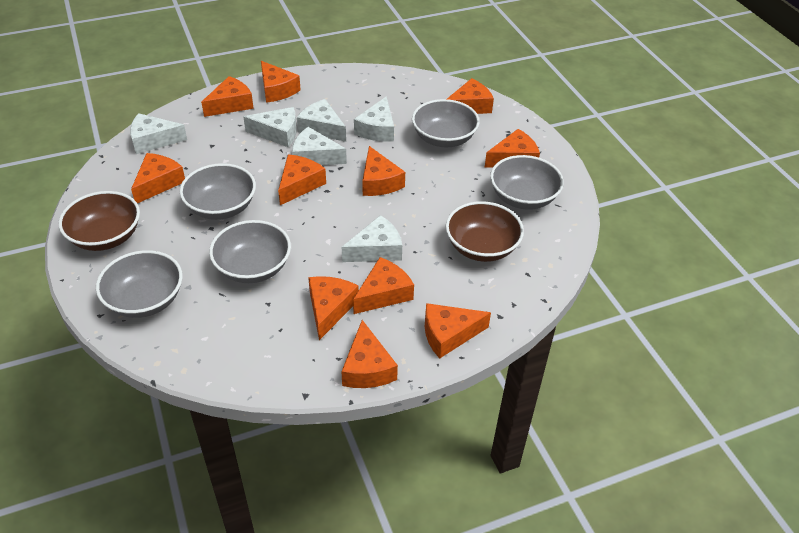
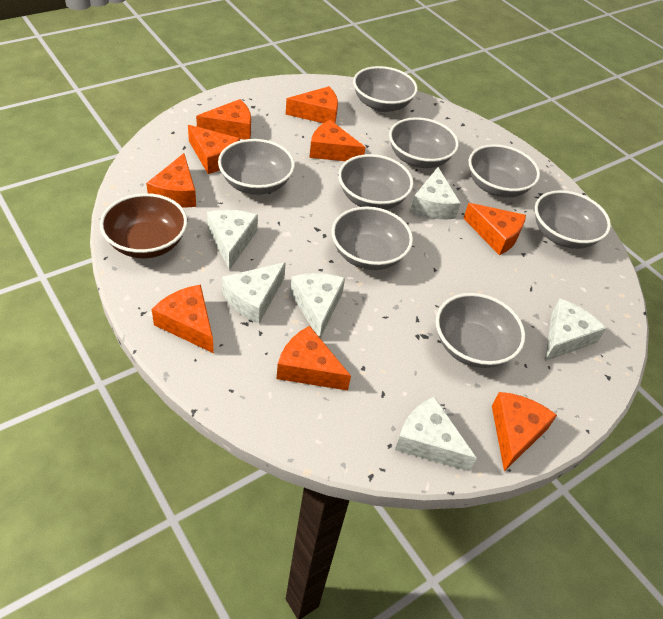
brown bowl: [59,191,140,251] [446,201,524,262] = 2 -> [100,193,188,258] = 1
grey bowl: [96,250,183,318] [180,163,256,220] [209,220,291,283] [412,99,480,147] [490,155,564,210] = 5 -> [218,139,295,195] [332,207,413,270] [338,154,414,210] [353,66,418,112] [389,117,459,168] [436,293,525,368] [468,144,540,198] [535,190,611,249] = 8
orange cheese: [131,153,185,203] [201,76,254,117] [261,61,301,103] [278,154,326,205] [308,276,359,340] [341,320,398,388] [353,257,414,314] [362,146,405,196] [425,303,491,358] [447,78,494,114] [485,129,540,168] = 11 -> [146,153,196,208] [152,284,214,353] [188,125,240,174] [196,99,251,140] [277,326,351,391] [286,86,338,123] [309,120,366,161] [463,203,526,255] [492,392,557,472] = 9

